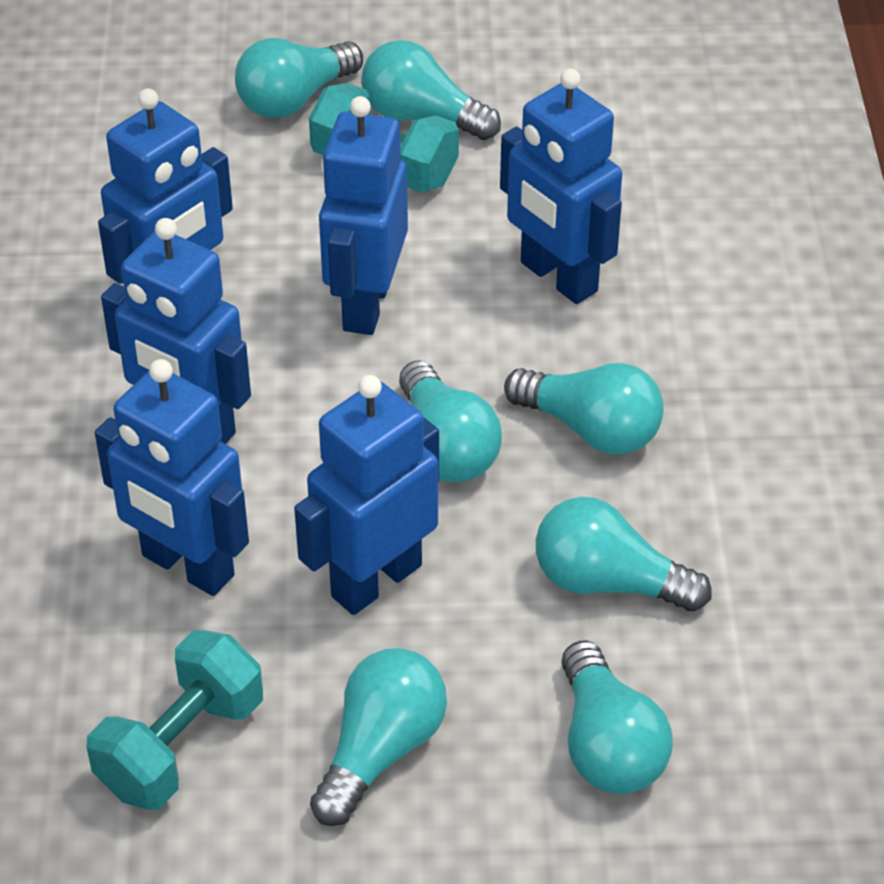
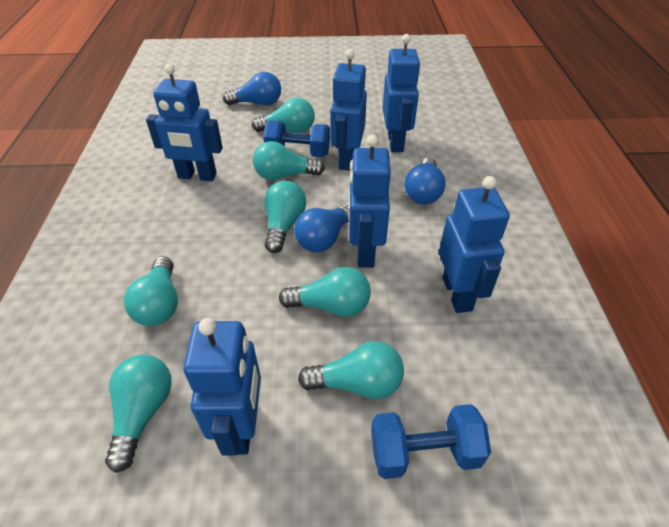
blue dumbbell: none = 0 -> [263,120,330,157] [371,404,491,479] = 2
blue light bulb: none = 0 -> [223,72,281,105] [294,203,349,252] [405,158,446,205] = 3
turquoise dumbbell: [87,630,263,810] [309,83,459,193] = 2 -> none = 0

